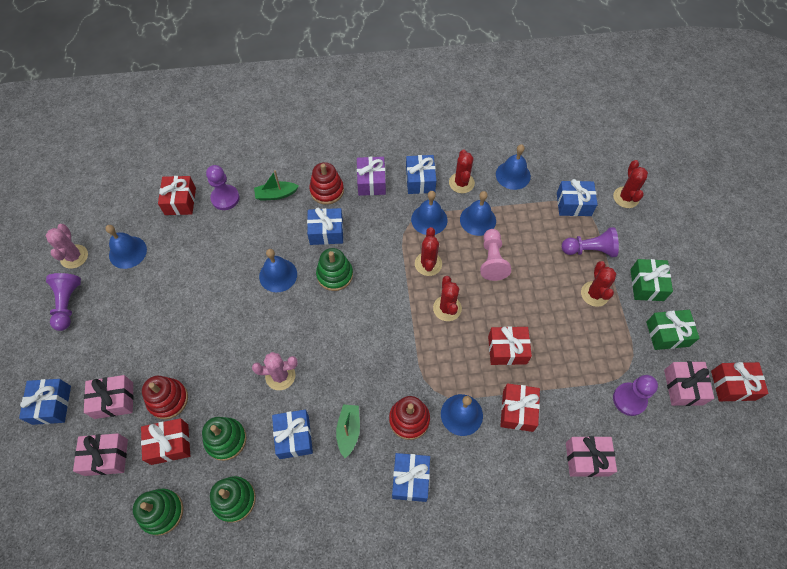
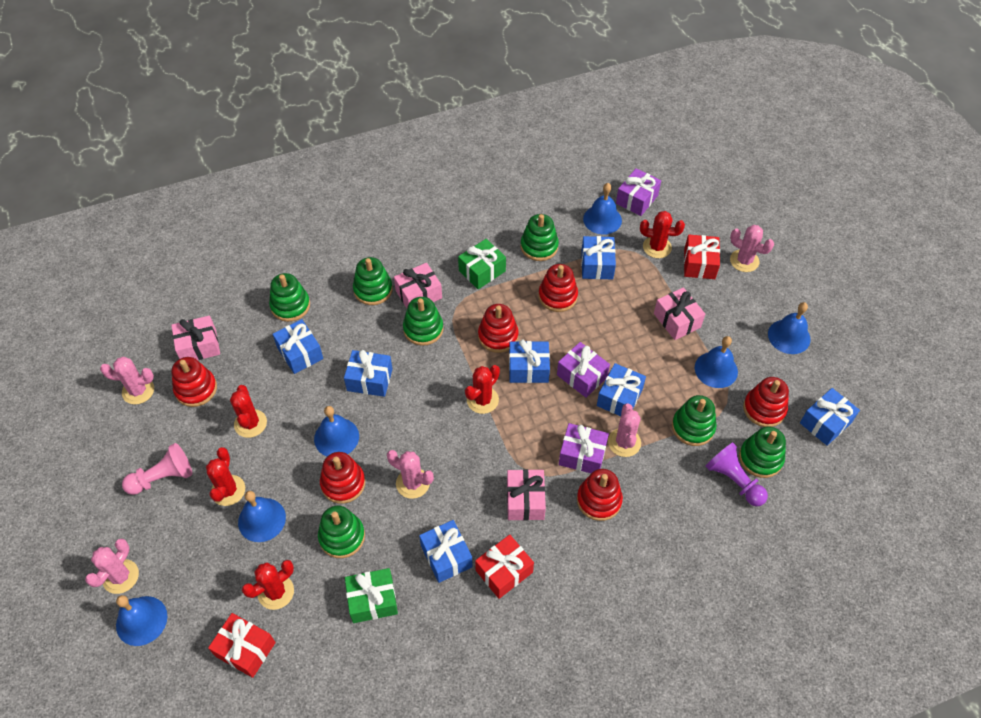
blue gift: [19,379,71,425] [272,410,313,459] [307,207,343,245] [392,453,430,502] [406,155,436,194] [557,179,598,216] = 6 -> [273,319,323,374] [344,350,393,397] [419,520,473,583] [509,340,550,383] [581,236,616,279] [597,363,646,416] [800,388,860,446] = 7
green boat: [254,170,299,201] [336,404,360,458] = 2 -> none = 0
green stacking toy: [133,488,184,536] [202,417,246,461] [210,476,256,523] [316,248,353,291] = 4 -> [269,273,310,322] [318,506,365,558] [353,257,392,305] [403,297,443,346] [521,214,559,261] [672,395,716,446] [739,426,786,478] = 7
pink cactus: [46,224,88,269] [252,352,298,390] = 2 -> [85,539,139,594] [100,357,154,404] [387,450,434,499] [608,403,641,457] [730,225,774,272] = 5
purple gift: [357,157,386,196] = 1 -> [557,342,610,398] [559,423,609,473] [616,168,661,216] = 3
purple pawn: [46,273,81,331] [206,165,240,210] [562,227,619,257] [613,375,658,416] = 4 -> [705,442,768,507] = 1
red gift: [141,418,190,465] [158,176,196,215] [488,326,532,365] [500,383,540,432] [711,362,769,401] = 5 -> [208,613,276,678] [475,535,534,599] [684,235,720,279] = 3
red stacking toy: [142,376,188,419] [309,162,344,205] [389,396,430,440] = 3 -> [171,357,217,407] [320,452,365,504] [478,304,518,353] [539,264,578,312] [577,469,623,521] [743,377,789,427] = 6

